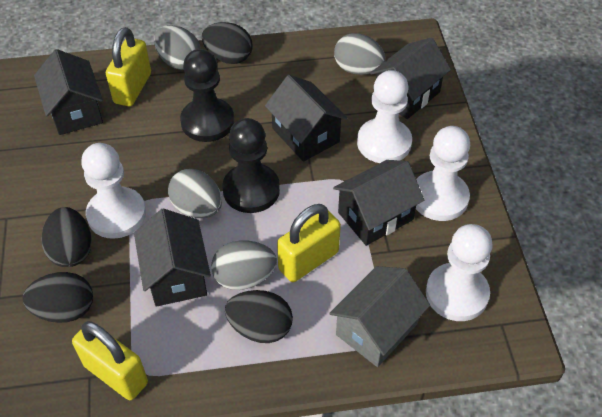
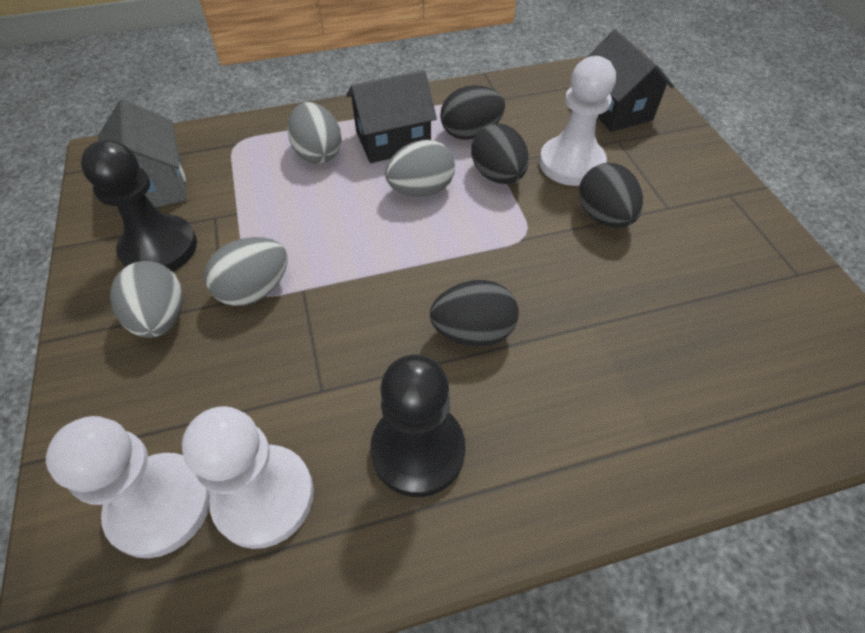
black house: [34,49,103,135] [134,209,211,307] [265,75,348,162] [333,160,424,246] [370,37,451,119] = 5 -> [346,70,437,163] [586,29,674,132] = 2
white pawn: [81,143,146,239] [357,70,412,163] [416,126,470,221] [426,224,493,321] = 4 -> [46,416,211,558] [182,406,314,549] [539,56,616,186] = 3
yellow padlock: [72,321,148,400] [106,27,151,106] [277,204,341,282] = 3 -> none = 0

